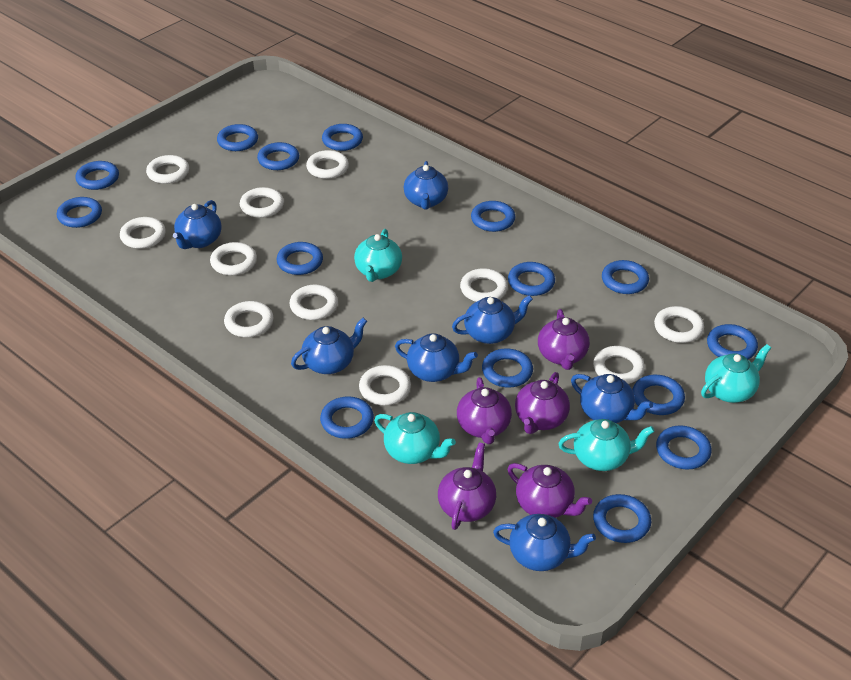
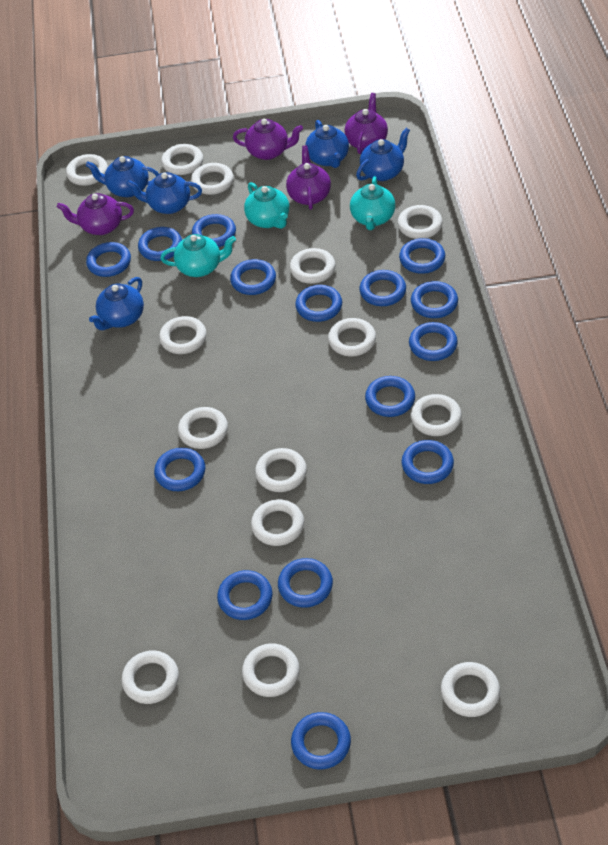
blue teapot: [173,200,222,249] [291,318,367,374] [395,333,478,382] [404,161,448,209] [452,295,533,344] [493,514,596,571] [571,374,653,423] = 7 -> [86,156,159,197] [89,277,144,330] [126,172,202,214] [305,120,349,168] [356,128,410,181] = 5
purple teapot: [438,442,496,530] [457,377,512,444] [508,463,592,518] [515,372,570,434] [538,309,590,370] = 5 -> [57,193,134,235] [233,119,303,160] [286,145,331,210] [344,93,388,154] = 4
turquoise teapot: [354,229,402,282] [374,412,456,464] [558,419,655,471] [701,344,771,403] = 4 -> [160,234,236,277] [244,182,289,229] [350,176,395,230] = 3
white ring: [120,217,166,249] [146,155,189,184] [210,242,257,275] [224,301,273,337] [240,187,284,218] [290,285,338,320] [306,150,349,179] [359,365,411,405] [460,268,508,302] [593,346,645,384] [654,306,704,343] = 11 -> [66,154,108,186] [121,650,179,704] [159,316,207,354] [161,144,203,175] [178,407,228,449] [191,163,234,195] [242,643,300,697] [251,499,304,546] [255,448,307,492] [290,248,335,284] [328,318,376,357] [398,205,443,239] [411,394,462,436] [441,662,500,717] = 14

